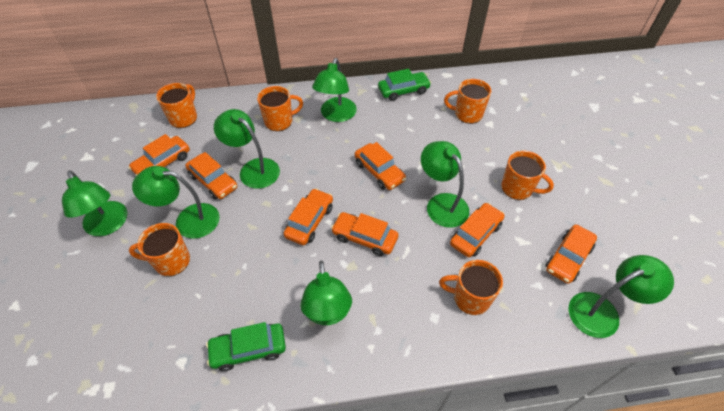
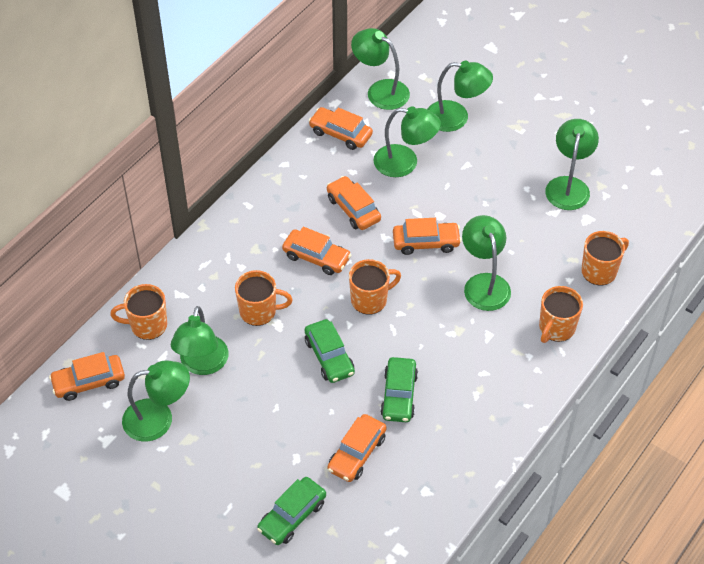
green car: [206,322,286,371] [378,69,431,101] = 2 -> [257,477,326,545] [304,319,355,383] [380,357,418,422] = 3
orange car: [128,134,190,176] [185,152,237,199] [284,188,333,245] [331,212,399,256] [355,142,406,190] [450,203,505,257] [546,224,597,284] = 7 -> [49,352,125,401] [282,227,351,275] [309,107,373,150] [327,176,381,230] [327,414,387,482] [393,218,462,255] = 6
orange mug: [129,223,190,276] [156,83,197,128] [257,86,303,131] [439,260,503,315] [444,79,491,124] [501,151,554,200] = 6 -> [110,284,167,340] [235,270,293,326] [349,259,401,315] [539,286,583,343] [581,231,629,285] = 5

